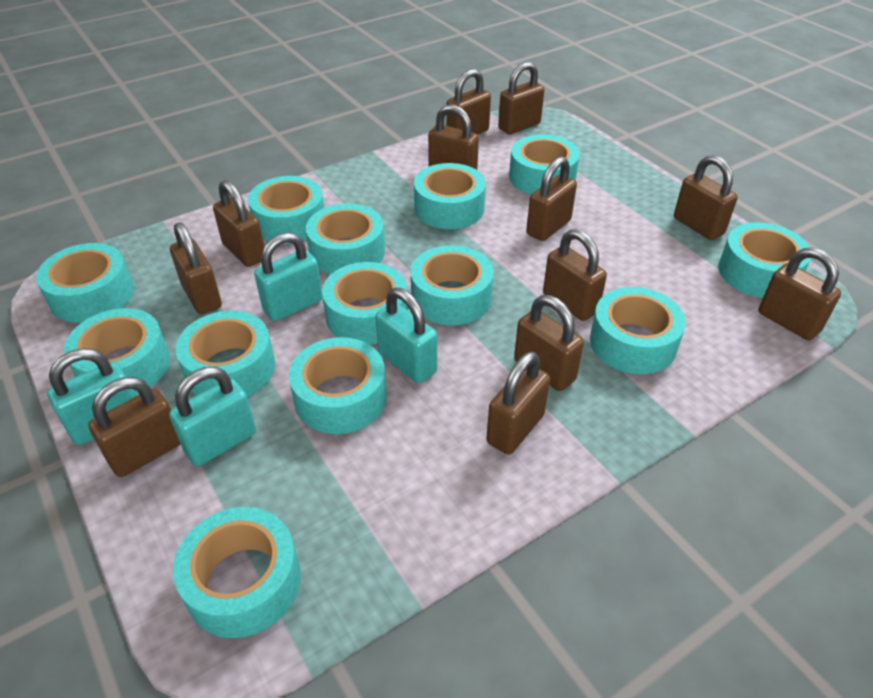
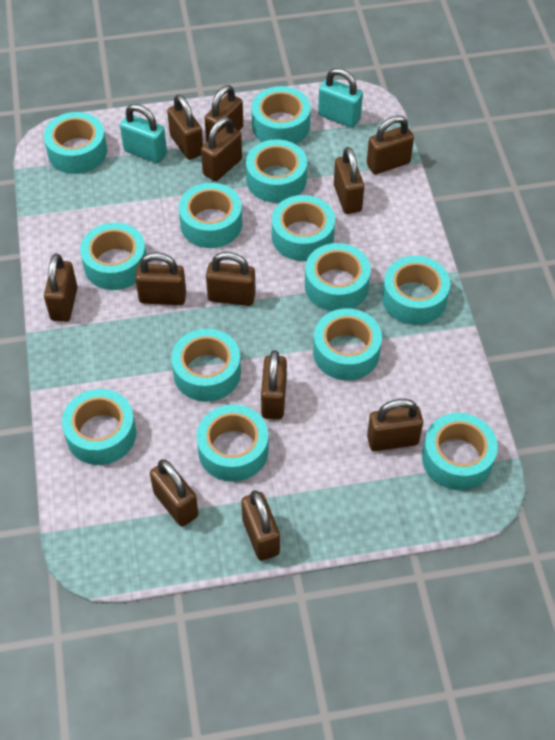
turquoise padlock: [47,348,135,445] [169,367,256,466] [254,232,322,321] [375,288,437,383] = 4 -> [120,104,167,163] [318,68,363,128] = 2

